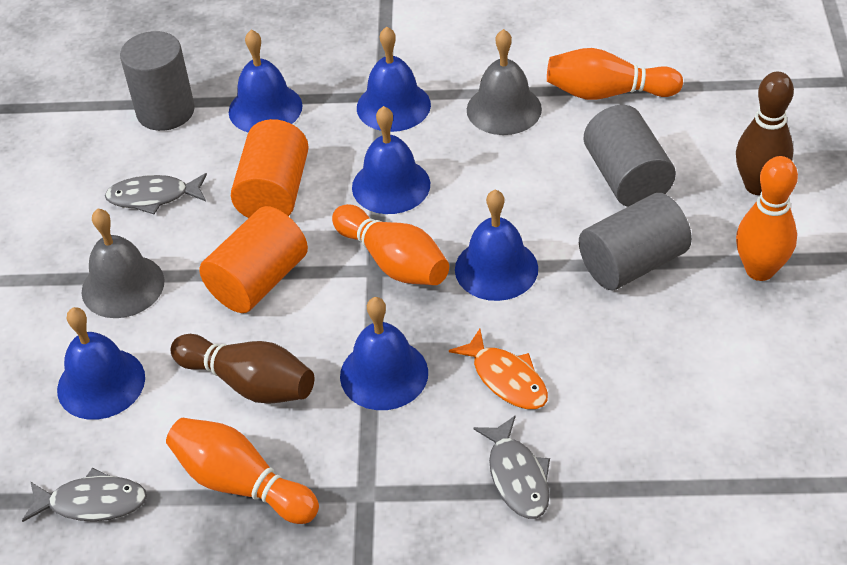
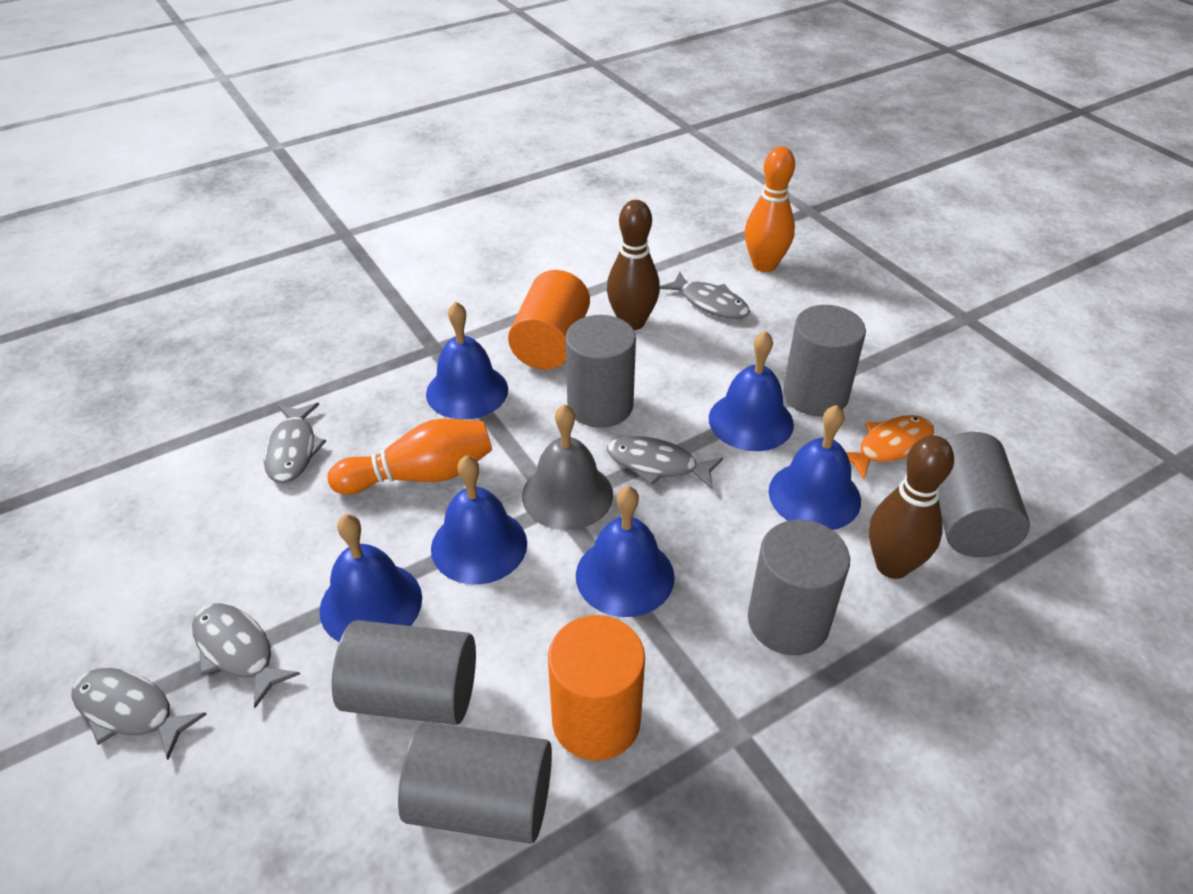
grey bell: [81,209,164,318] [467,29,542,135] = 2 -> [522,404,613,530] = 1
grey cylinder: [120,31,195,131] [579,193,692,290] [584,105,676,207] = 3 -> [332,620,476,725] [398,721,552,844] [565,315,636,428] [748,520,850,655] [783,305,866,416] [939,432,1030,557] = 6
grey fish: [22,468,147,522] [105,173,207,214] [473,416,550,519] = 3 -> [71,668,207,760] [192,603,300,708] [264,403,326,483] [607,436,723,490] [660,272,750,319] = 5
orange bowling pin: [166,418,319,524] [332,204,449,285] [547,48,683,100] [736,156,798,281] = 4 -> [327,418,492,495] [745,146,795,272] = 2

